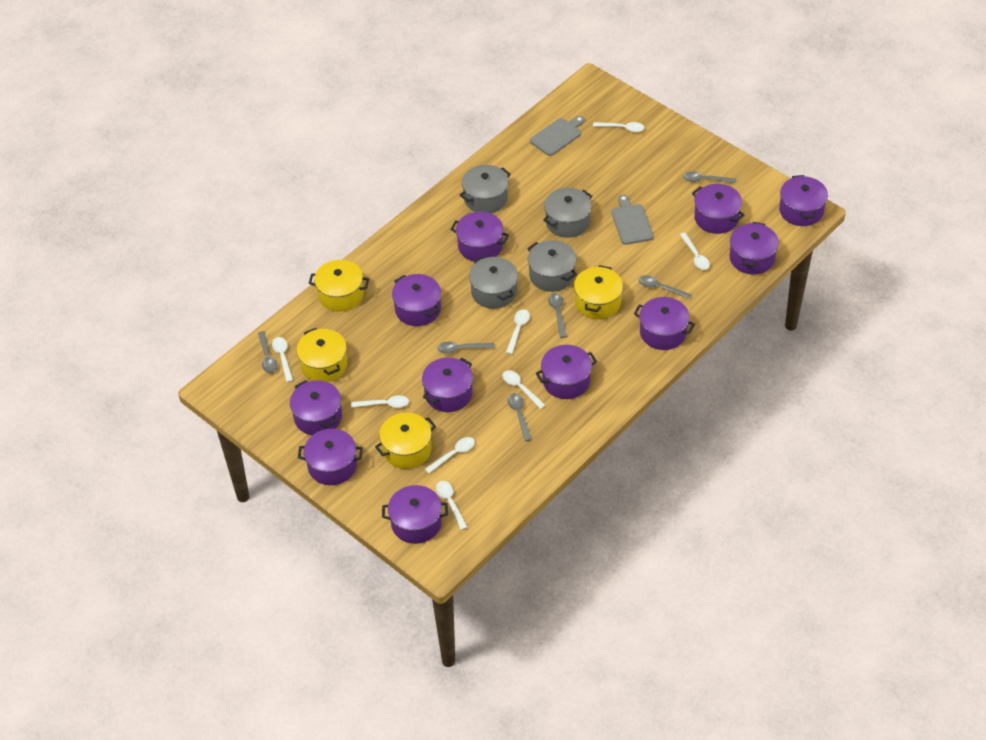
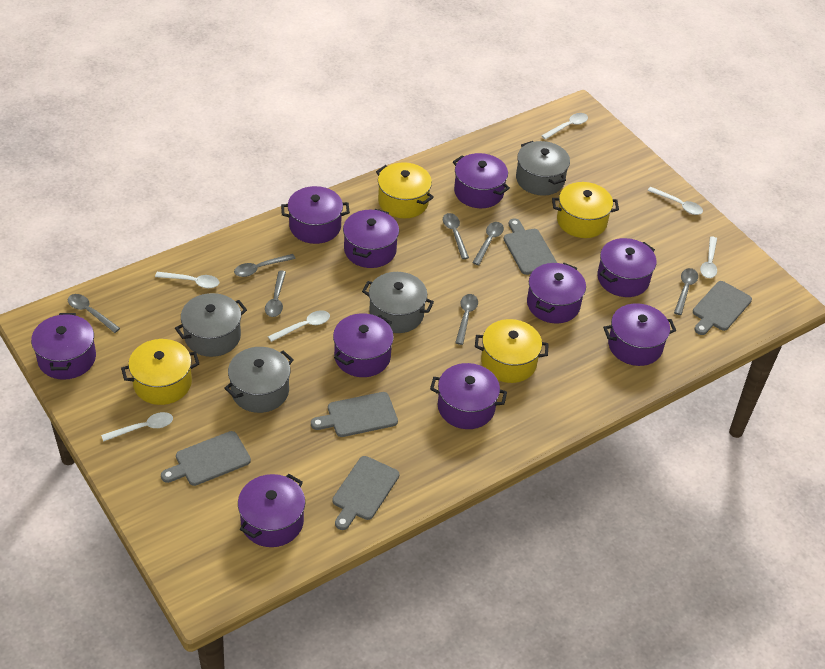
grey cutting board: [530,116,585,156] [611,195,654,245] = 2 -> [161,431,251,486] [311,392,398,437] [332,456,399,530] [504,219,557,275] [693,281,752,335] = 5
grey spoon: [258,331,278,373] [437,342,494,354] [508,393,532,441] [548,293,567,338] [639,275,692,299] [683,171,736,183] = 6 -> [68,294,120,333] [234,254,296,277] [265,271,286,317] [443,213,469,259] [455,294,478,345] [472,222,504,265] [674,268,698,315] = 7
purple pot: [290,380,342,435] [298,429,363,485] [382,485,448,544] [392,274,441,326] [422,357,473,412] [450,212,509,261] [536,345,597,399] [634,297,695,350] [692,184,744,234] [729,222,779,274] [779,175,828,226] = 11 -> [31,313,96,380] [238,474,305,547] [281,186,350,244] [333,313,394,377] [343,209,399,268] [430,363,507,429] [453,153,510,208] [527,263,586,323] [597,238,656,297] [603,303,676,366] = 10
white spoon: [272,337,293,382] [351,395,409,408] [425,437,475,474] [436,481,468,530] [502,370,546,409] [506,309,530,354] [593,122,644,132] [680,233,710,270] = 8 -> [101,412,173,442] [155,272,219,288] [268,310,330,342] [541,113,588,139] [648,187,703,215] [700,236,717,278] = 6

